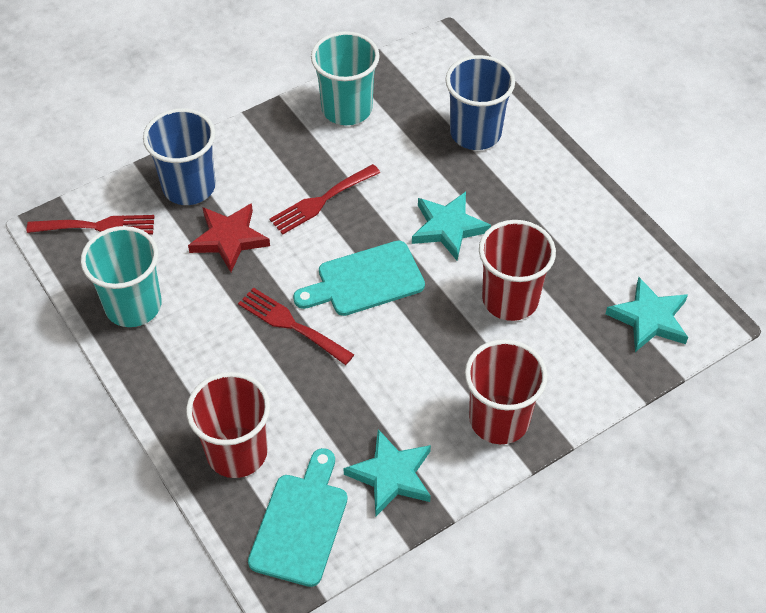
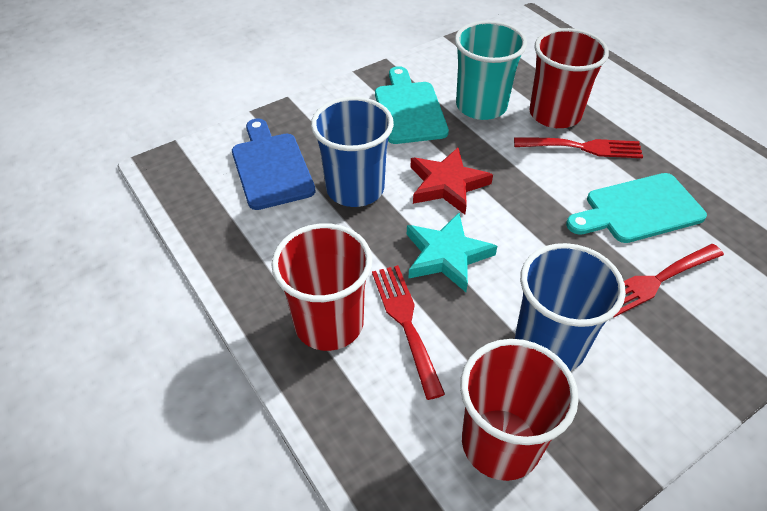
blue cutting board: none = 0 -> [232,118,316,210] = 1
turquoise cup: [81,226,162,327] [311,31,380,125] = 2 -> [455,21,527,120] = 1
turquoise star: [343,429,431,516] [412,192,491,260] [606,277,688,352] = 3 -> [407,213,497,292] = 1

